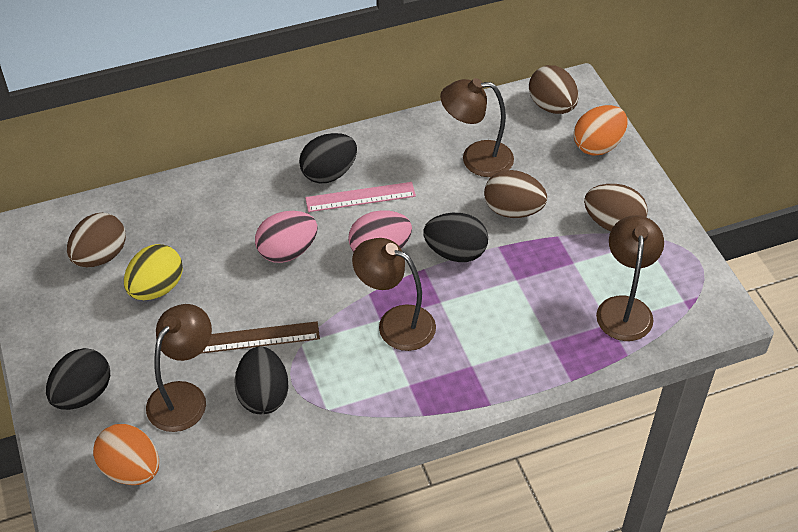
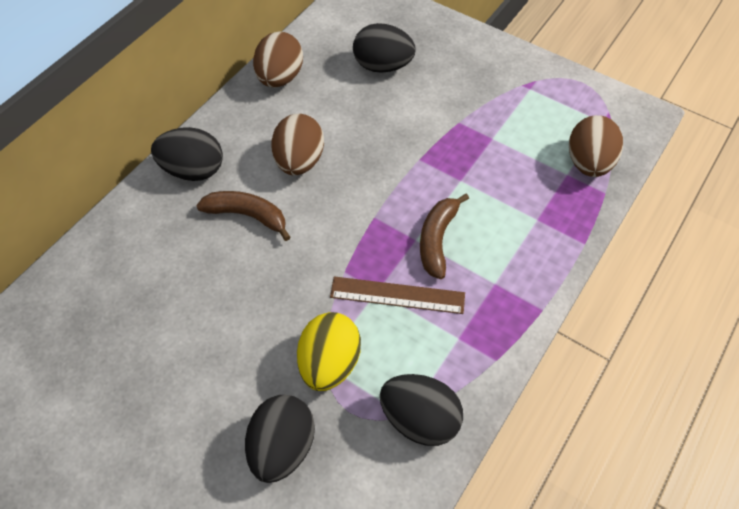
brown banana: none = 0 -> [196,191,291,241] [420,194,469,279] = 2
brown egg: [67,213,126,267] [484,170,547,218] [529,65,579,114] [584,184,648,231] = 4 -> [253,32,303,87] [271,114,324,175] [569,115,623,177] = 3
brown lamp: [146,304,212,432] [352,238,436,351] [440,78,514,177] [596,215,664,341] = 4 -> none = 0
orange egg: [93,424,159,485] [574,105,628,155] = 2 -> none = 0
pink egg: [255,211,318,263] [348,210,412,252] = 2 -> none = 0
pink ruler: [305,182,416,212] = 1 -> none = 0

